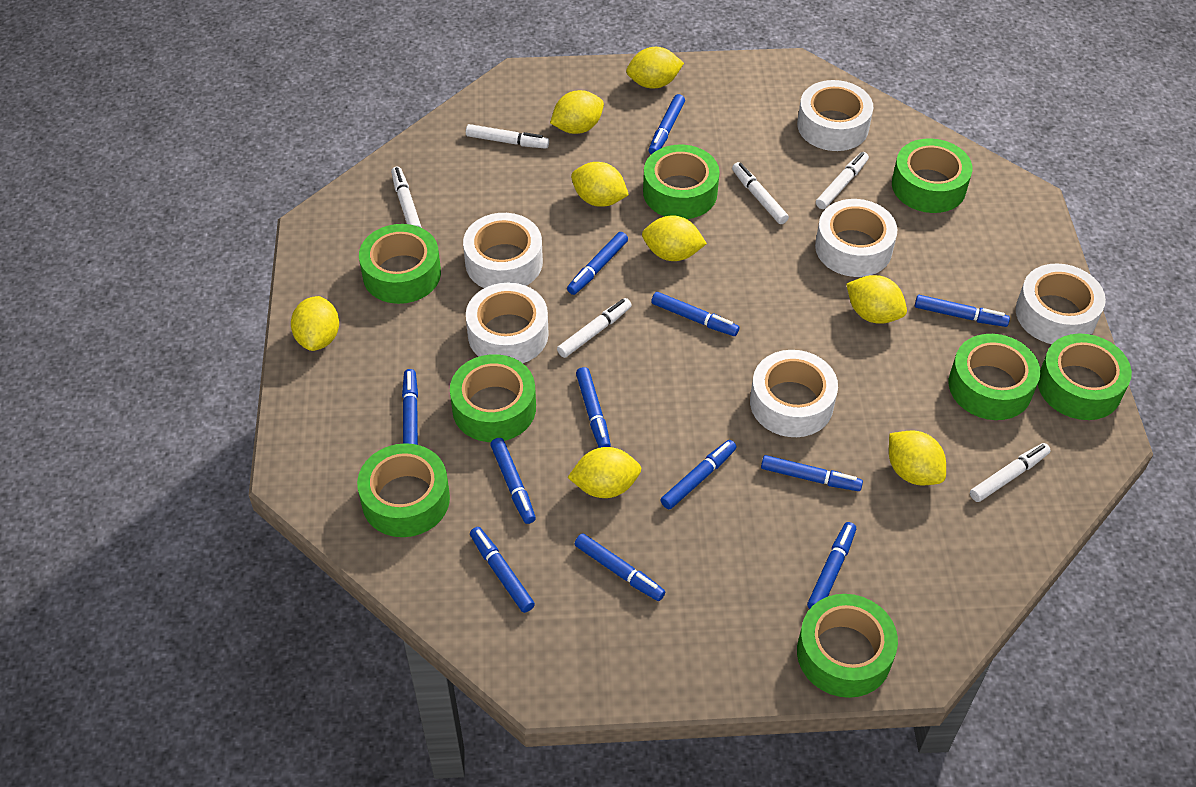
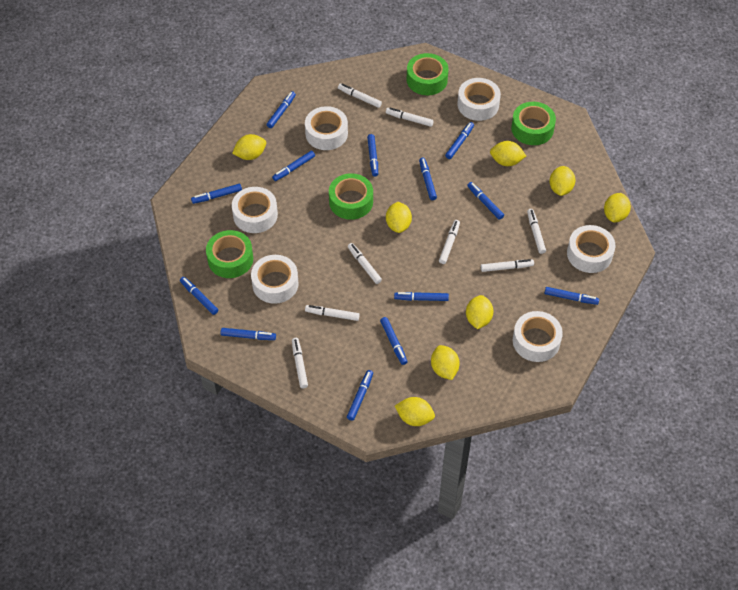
blue marker: [402,369,418,445] [470,527,535,613] [490,438,536,524] [567,232,628,295] [575,533,665,601] [576,367,611,448] [649,94,685,154] [651,292,739,336] [661,440,737,509] [761,455,863,491] [807,522,856,609] [915,295,1010,327] = 12 -> [180,277,218,315] [191,184,242,204] [221,328,276,340] [267,91,296,128] [272,151,315,181] [347,370,373,421] [367,134,378,176] [380,317,408,365] [394,292,449,301] [419,158,437,200] [445,122,474,159] [467,182,504,220] [545,287,599,305] = 13
green tape: [357,443,450,537] [359,224,441,304] [450,354,536,442] [643,145,720,219] [797,594,898,698] [892,138,972,213] [949,334,1040,420] [1038,334,1132,420] = 8 -> [206,230,253,278] [329,173,373,220] [407,53,449,95] [511,102,556,145] = 4
white marker: [391,166,422,228] [466,124,549,149] [557,298,632,358] [732,162,789,224] [816,152,869,209] [970,443,1051,502] = 6 -> [292,338,308,388] [305,305,360,321] [338,84,382,108] [348,243,382,284] [386,108,434,127] [439,220,460,264] [481,259,534,272] [527,209,546,254] = 8

